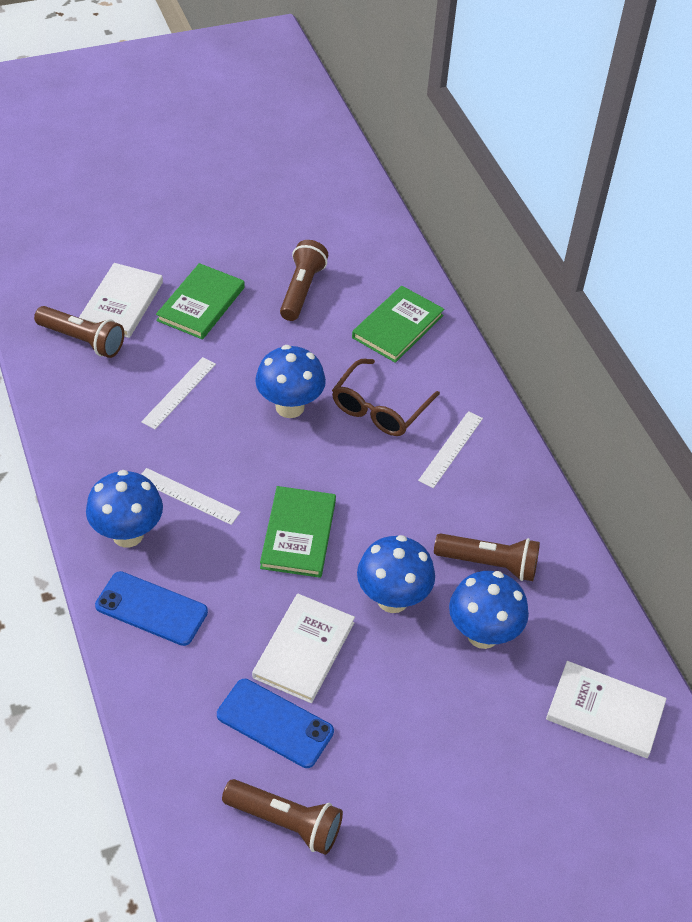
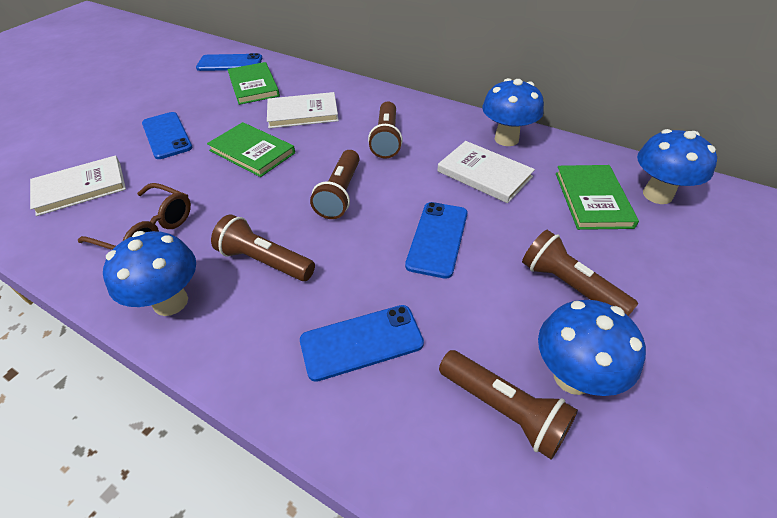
blue phone: [95,571,208,646] [217,679,334,768] = 2 -> [142,112,193,159] [196,53,263,71] [300,305,424,382] [405,202,467,279] = 4
brown flashlight: [34,306,124,358] [222,779,343,855] [280,240,328,321] [434,533,540,581] = 4 -> [211,214,315,281] [310,150,360,219] [368,102,403,159] [439,350,578,459] [522,230,638,316] = 5
white ruler: [141,357,216,429] [141,468,241,525] [418,411,483,488] = 3 -> none = 0

